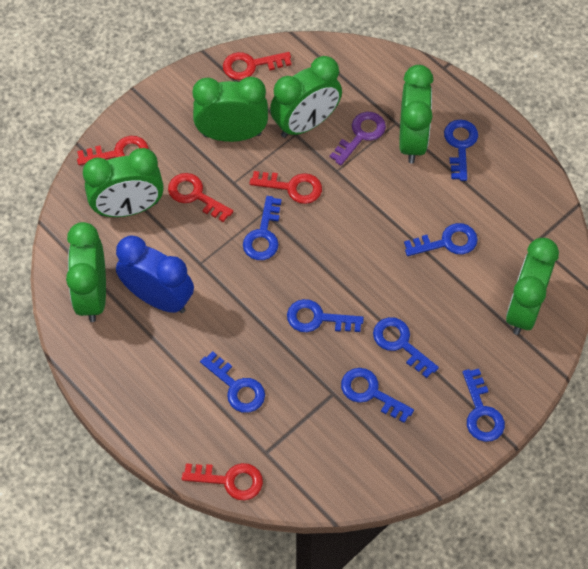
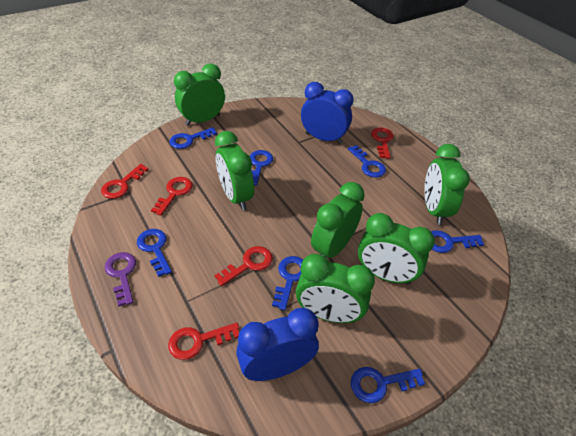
blue clock: [116,236,194,313] = 1 -> [236,308,319,381] [301,82,354,144] = 2
blue key: [200,351,265,413] [243,196,282,260] [287,299,364,332] [341,368,414,423] [373,317,439,378] [404,223,478,256] [444,119,478,181] [463,369,505,442] = 8 -> [137,229,172,277] [169,127,217,149] [250,150,273,185] [272,256,303,310] [348,145,386,178] [351,367,425,403] [431,230,484,253] = 7

